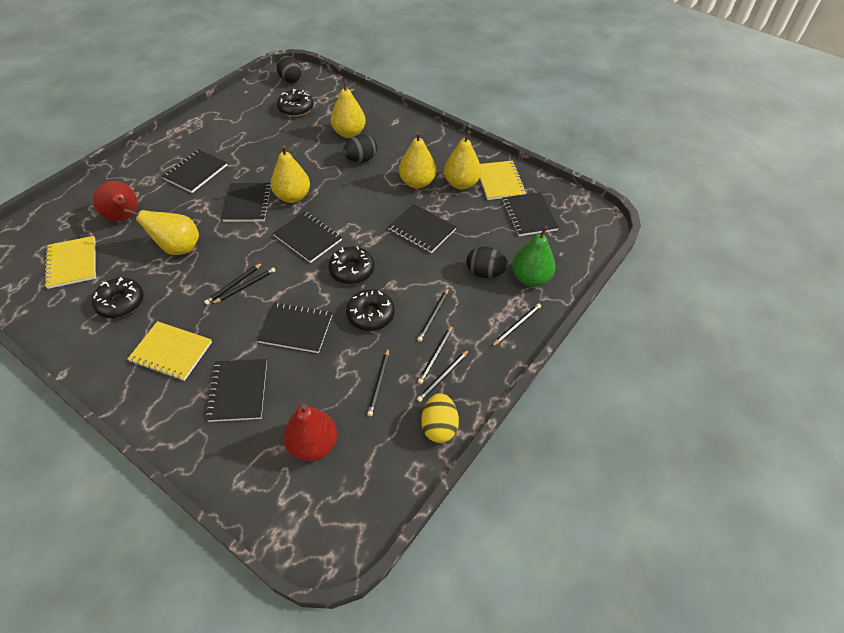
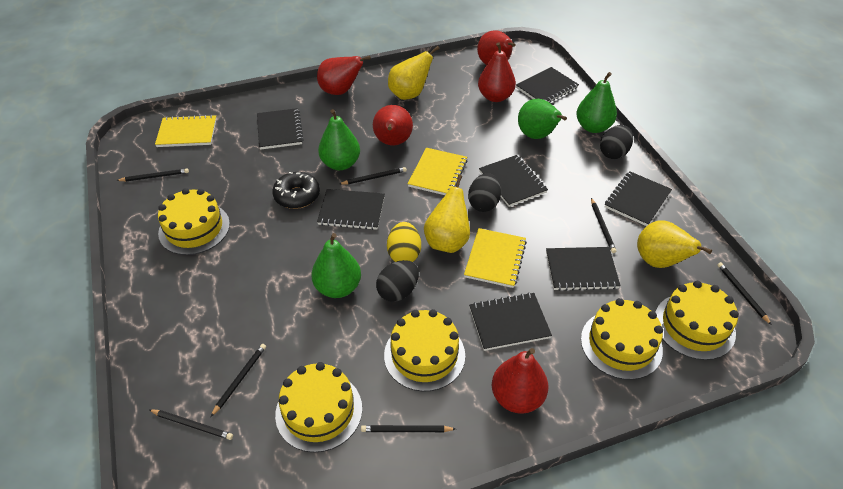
black donut: [92,277,143,318] [277,89,314,117] [328,246,375,284] [346,289,395,331] = 4 -> [272,172,320,209] = 1
green pear: [512,226,556,287] = 1 -> [311,233,361,298] [318,109,360,170] [518,99,567,139] [576,72,617,133] = 4
red pear: [93,181,137,222] [283,404,337,461] = 2 -> [317,56,371,95] [373,105,413,145] [477,30,515,65] [478,42,516,102] [492,348,548,414] = 5
yellow cake: none = 0 -> [158,188,230,255] [275,362,362,453] [384,309,465,392] [581,298,663,380] [656,281,739,360] = 5
yellow pear: [124,209,199,255] [271,145,310,203] [331,79,366,138] [399,132,436,189] [444,131,481,190] = 5 -> [388,46,439,100] [424,175,470,253] [637,220,712,268] = 3

